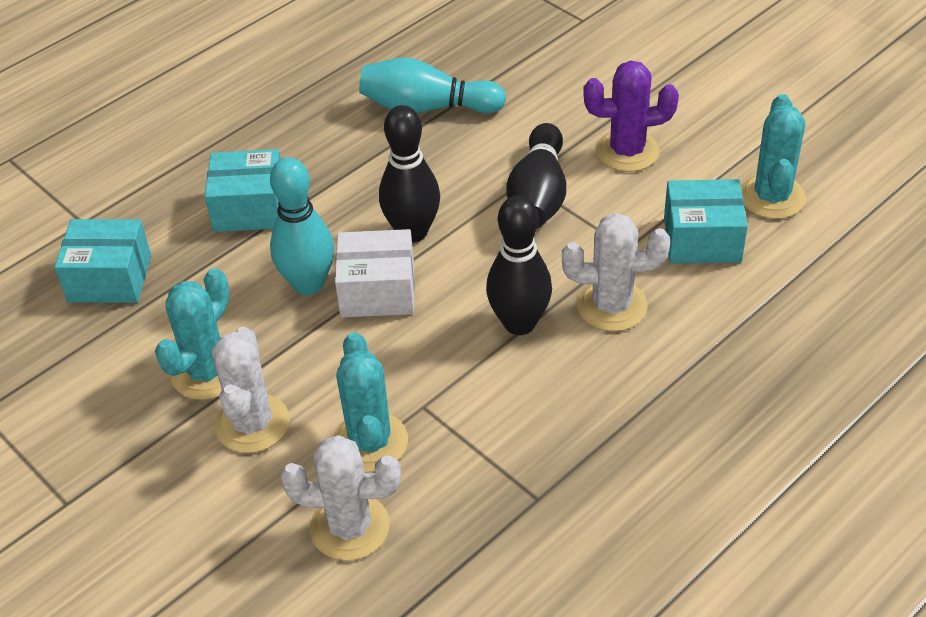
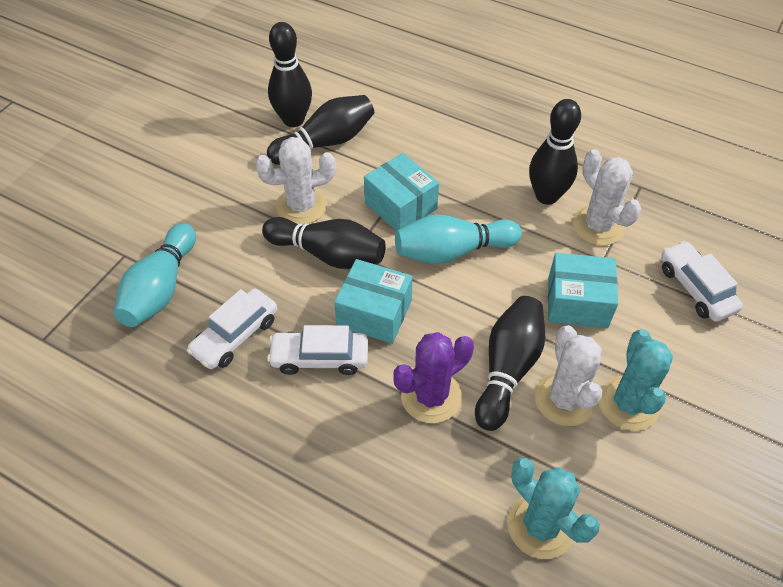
black bowling pin: [379,105,440,243] [486,195,552,335] [506,123,566,228] = 3 -> [262,217,386,269] [267,95,374,165] [268,22,312,127] [475,296,545,431] [529,99,581,205] = 5
turquoise cactus: [155,268,229,400] [333,332,408,472] [741,94,806,219] = 3 -> [507,458,600,559] [599,329,673,431] = 2
white box: [335,229,415,317] = 1 -> none = 0
white car: none = 0 -> [187,289,277,369] [267,325,368,375] [661,241,743,322] = 3

